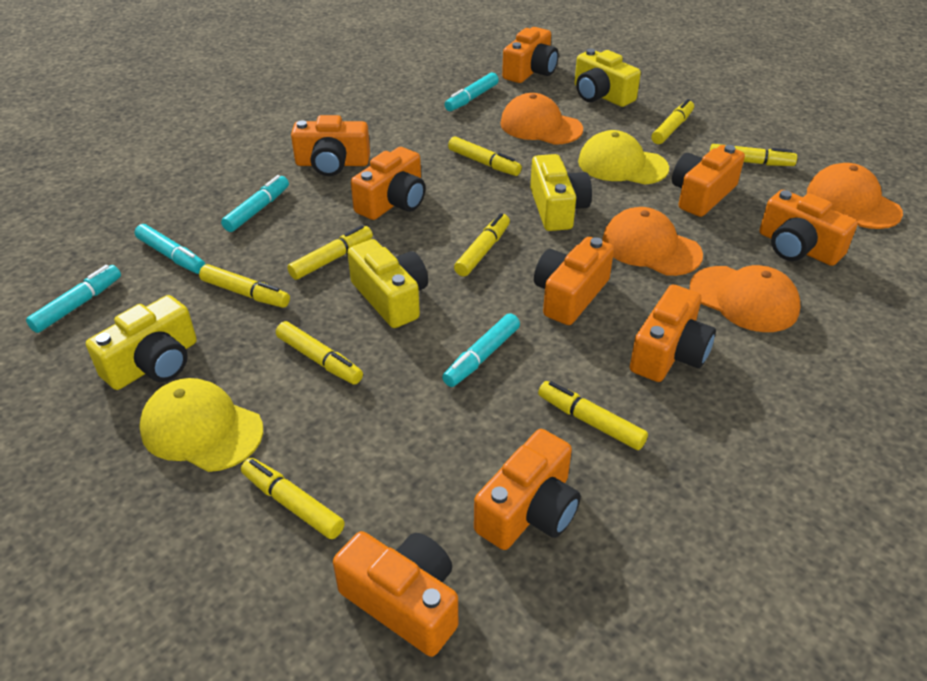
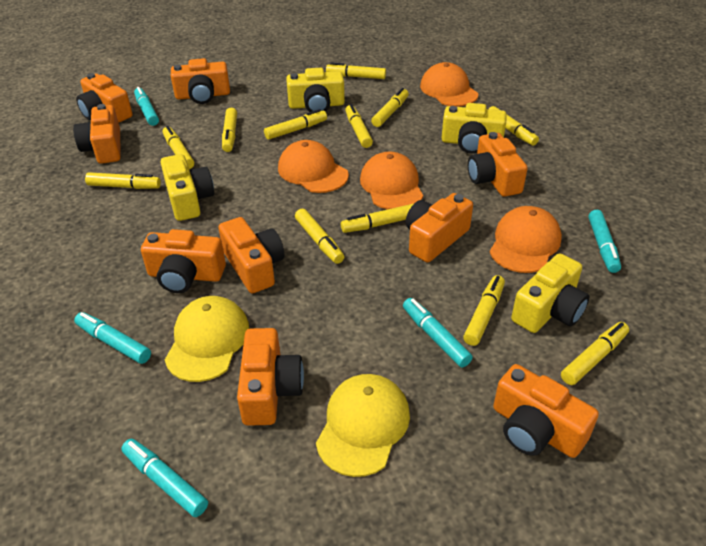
yellow marker: [199,264,290,308] [241,458,345,539] [276,321,363,385] [287,225,373,280] [448,136,522,176] [454,213,510,276] [538,381,648,450] [651,99,694,144] [710,144,797,166] = 9 -> [85,172,161,189] [163,126,194,169] [222,108,237,152] [264,109,327,140] [295,209,344,264] [326,62,386,79] [341,204,413,233] [345,104,373,148] [371,88,409,127] [463,275,505,346] [489,106,539,146] [561,322,629,385] = 12

